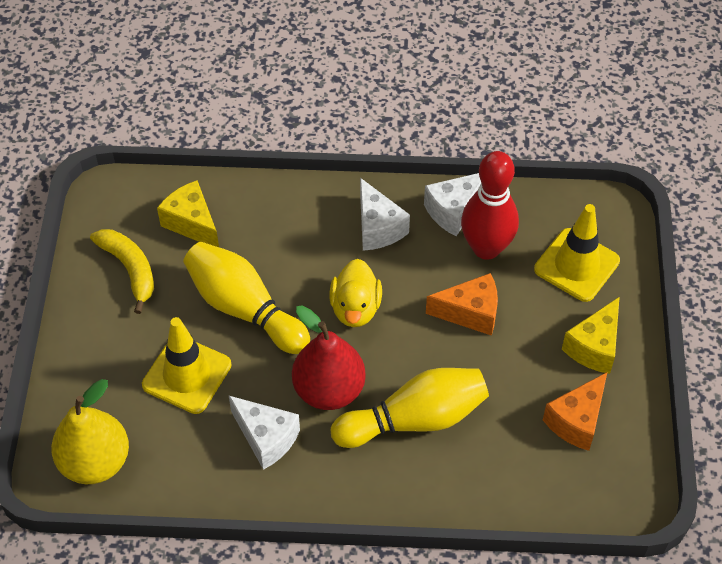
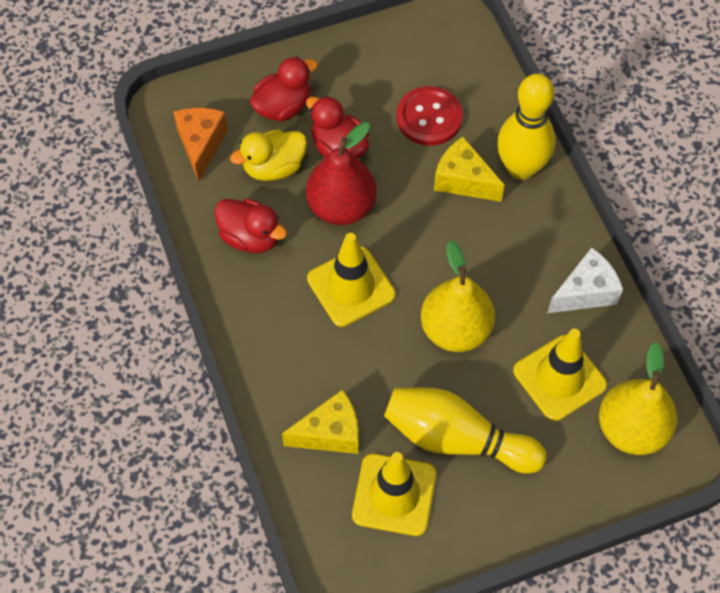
orange cheese: [426,273,498,336] [543,372,607,451] = 2 -> [173,108,228,182] = 1
red bowling pin: [461,151,519,260] = 1 -> none = 0
red button: none = 0 -> [396,86,463,146] = 1
red duck: none = 0 -> [214,199,287,253] [250,57,318,121] [306,96,369,158] = 3
white cheese: [228,395,300,470] [360,178,410,251] [424,173,481,236] = 3 -> [547,247,623,313] = 1
yellow banana: [90,229,154,314] = 1 -> none = 0
yellow pear: [51,379,129,484] = 1 -> [421,240,495,352] [599,342,677,455] = 2
yellow traffic cone: [142,317,232,414] [534,204,620,302] = 2 -> [307,233,396,327] [352,452,436,536] [513,329,607,421] = 3

